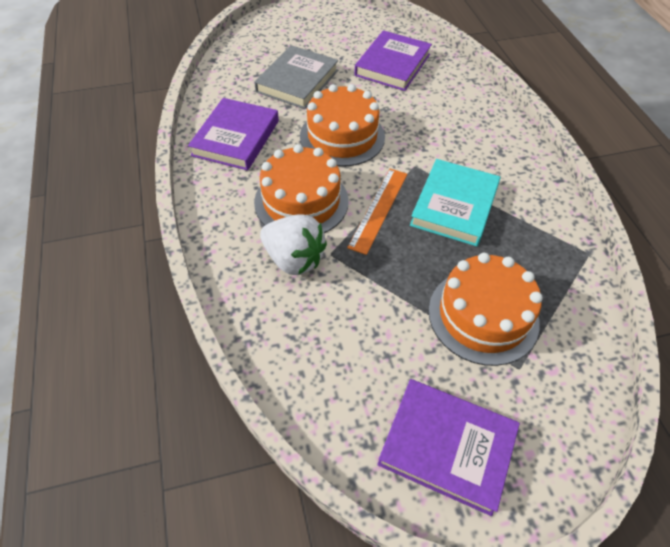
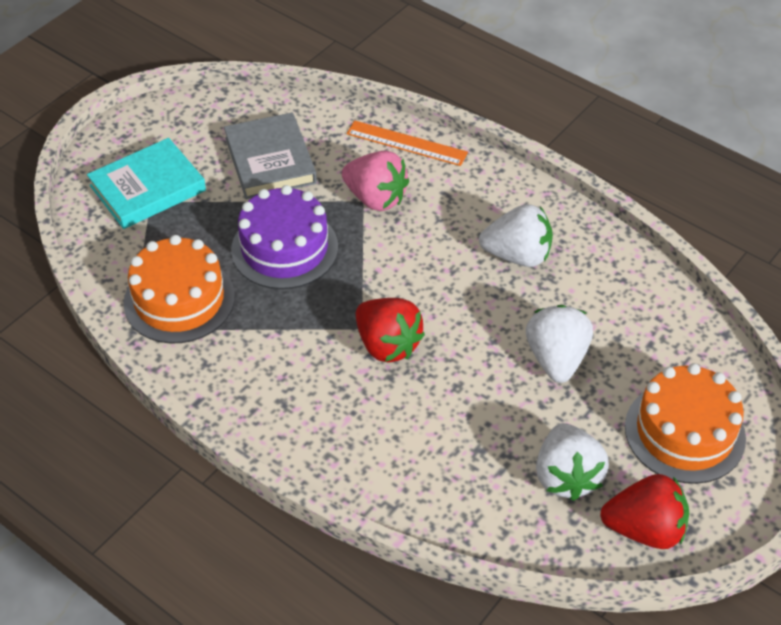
orange cake: [254,144,349,233] [300,84,385,167] [429,253,543,366] = 3 -> [123,235,235,344] [625,363,746,484] = 2
pink strawberry: none = 0 -> [342,150,409,211] = 1
purple book: [188,98,279,171] [354,30,432,91] [377,379,520,516] = 3 -> none = 0
purple cake: none = 0 -> [231,185,338,289] = 1
red strawberry: none = 0 -> [356,298,425,363] [600,474,689,549] = 2
white strawberry: [260,214,327,275] = 1 -> [479,204,553,267] [526,305,593,383] [536,423,609,501] = 3

